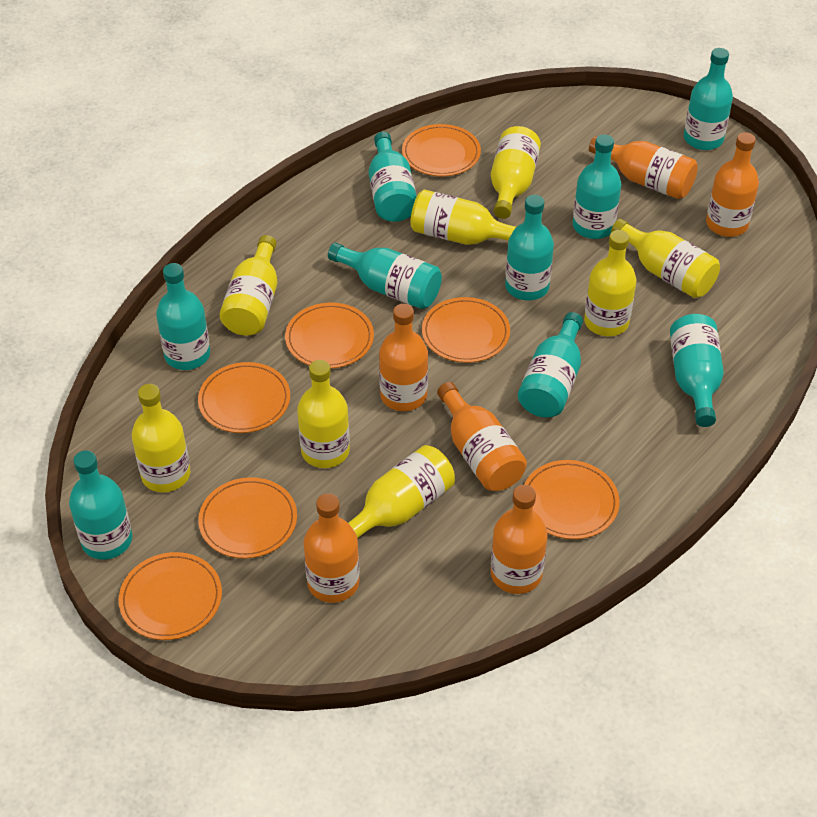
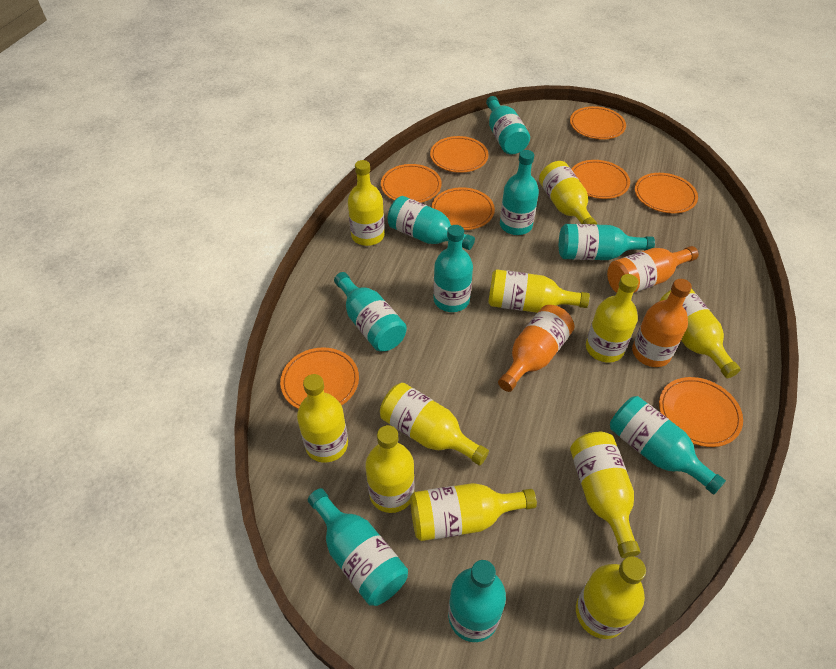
orange bottle: [303,493,360,603] [379,304,428,411] [437,382,527,491] [490,485,548,594] [589,136,698,199] [706,132,759,237] = 6 -> [498,305,574,392] [607,246,698,293] [632,279,692,367] = 3
orange plate: [119,552,222,640] [198,362,290,433] [198,477,297,559] [285,303,374,369] [402,124,481,176] [422,297,510,363] [524,460,620,539] = 7 -> [280,347,359,409] [381,164,442,203] [430,136,489,173] [432,187,495,230] [570,106,626,140] [571,160,630,199] [635,173,698,213] [659,377,743,447] = 8
yellow bottle: [132,384,190,492] [220,235,277,336] [297,360,350,468] [348,445,455,538] [410,190,517,245] [491,126,541,219] [584,230,637,336] [611,219,720,298] = 8 -> [297,374,348,463] [348,160,385,246] [366,425,415,513] [380,383,489,466] [410,483,537,541] [488,269,590,313] [539,161,597,225] [570,432,640,558] [576,556,646,639] [586,274,639,363] [660,289,741,378] = 11

